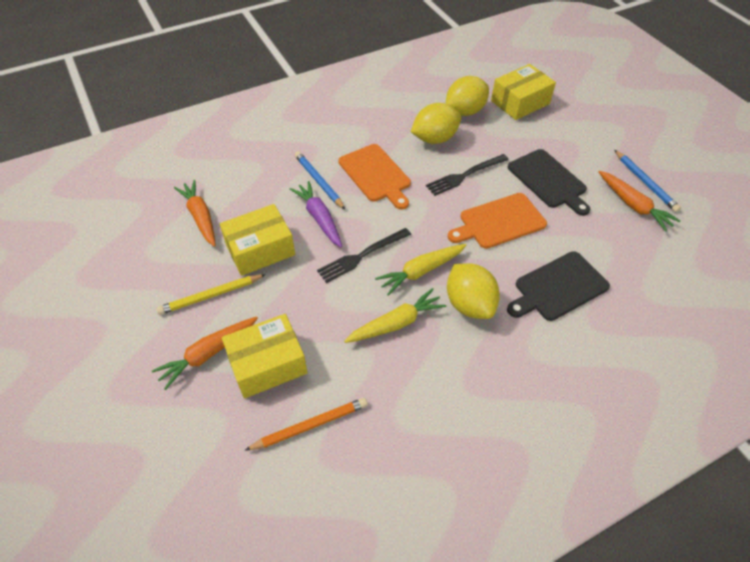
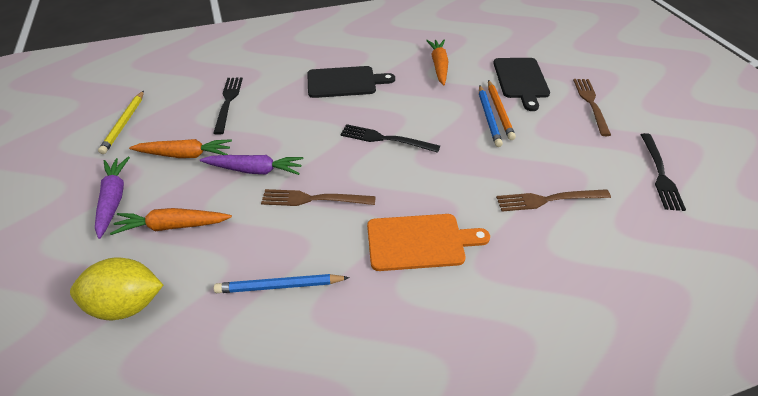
black fork: [317,228,411,283] [426,154,509,196] = 2 -> [213,77,243,135] [340,124,440,153] [640,133,686,211] = 3
brown fork: none = 0 -> [261,189,376,206] [496,189,611,211] [573,79,611,136] = 3
orange cutting board: [338,144,411,209] [448,193,547,249] = 2 -> [367,214,490,271] = 1
purple carrot: [290,181,342,247] = 1 -> [95,157,130,239] [200,155,303,175] = 2
yellow box: [220,204,295,276] [222,314,308,398] [491,64,556,120] = 3 -> none = 0
yellow carrot: [344,288,446,343] [375,244,466,296] = 2 -> none = 0
yellow lemon: [411,103,461,144] [445,76,489,116] [447,263,500,319] = 3 -> [70,257,163,320] = 1

